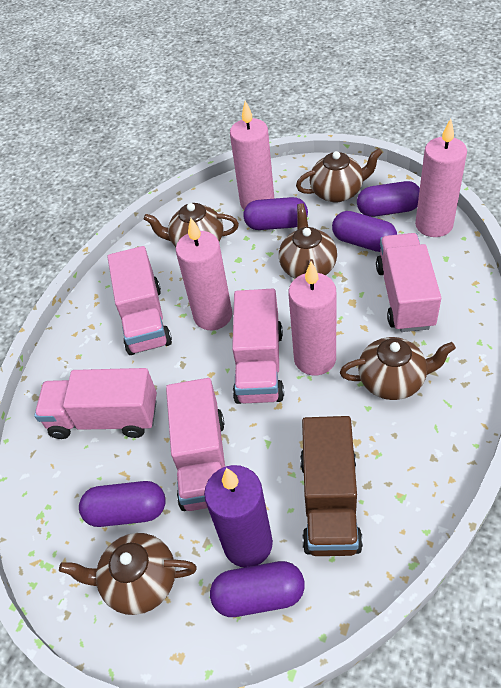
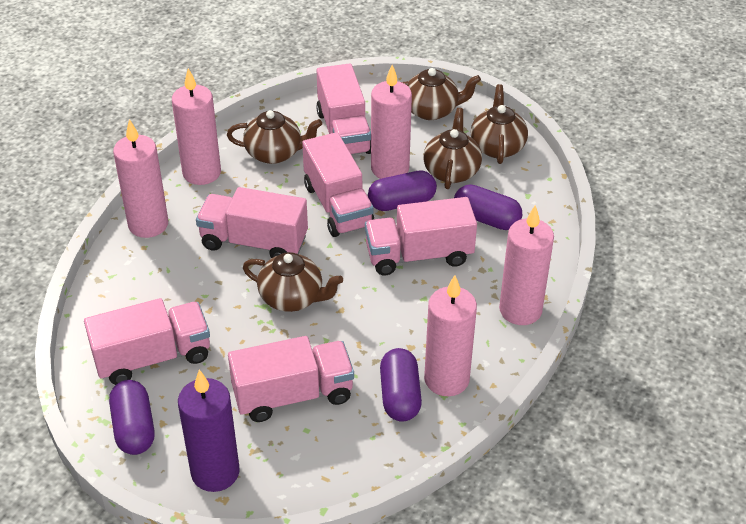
brown truck: [300,416,363,556] = 1 -> none = 0
pink candle: [176,218,232,330] [230,101,274,210] [288,261,336,375] [415,119,467,237] = 4 -> [113,119,168,238] [172,68,221,185] [371,65,412,179] [424,275,477,396] [499,205,554,325] = 5
pink truck: [34,368,157,439] [108,246,172,355] [166,378,225,511] [232,289,284,404] [376,233,441,332] = 5 -> [84,298,210,385] [196,187,308,258] [228,336,354,422] [302,132,375,237] [316,63,371,155] [365,197,477,275] = 6
purple capsule: [79,481,165,527] [210,561,305,617] [243,197,308,230] [332,211,397,252] [357,181,420,217] = 5 -> [109,380,155,455] [368,170,437,211] [380,348,422,422] [454,184,522,230] = 4

